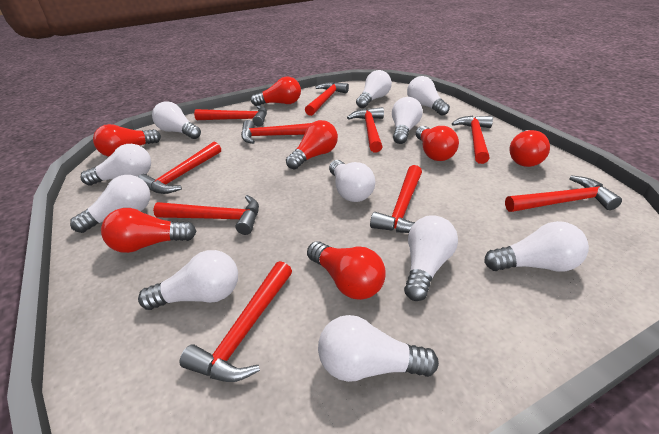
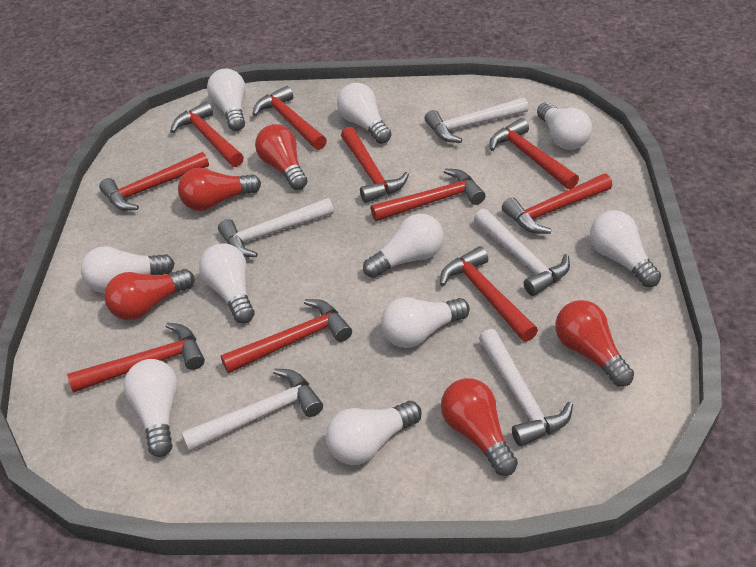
red light bulb: [93,124,161,157] [101,208,197,253] [251,77,301,106] [286,120,338,170] [307,241,386,300] [416,126,459,161] [509,130,550,167] = 7 -> [104,269,194,320] [178,168,261,211] [255,124,307,190] [441,378,518,476] [555,300,634,387] = 5
white hammer: none = 0 -> [181,368,323,452] [218,198,334,257] [425,97,529,143] [474,209,570,296] [479,329,573,446] = 5
white light bulb: [70,175,150,233] [80,144,151,185] [138,250,238,310] [152,101,201,139] [318,315,439,382] [329,160,375,202] [356,70,392,108] [392,97,423,144] [404,215,458,301] [407,76,450,116] [484,221,589,272] = 11 -> [81,246,175,293] [123,359,178,457] [199,243,254,323] [207,69,246,131] [326,401,422,465] [337,83,391,144] [363,214,444,278] [381,297,470,348] [537,102,592,150] [590,210,661,287] = 10

